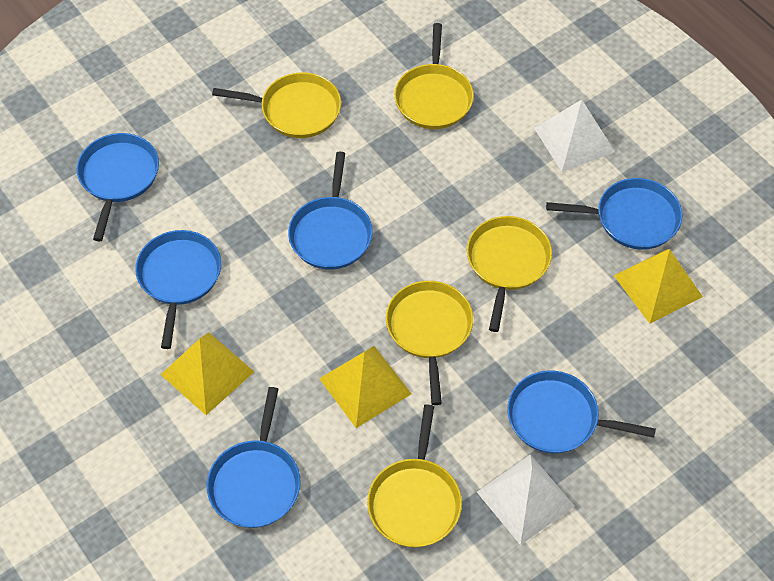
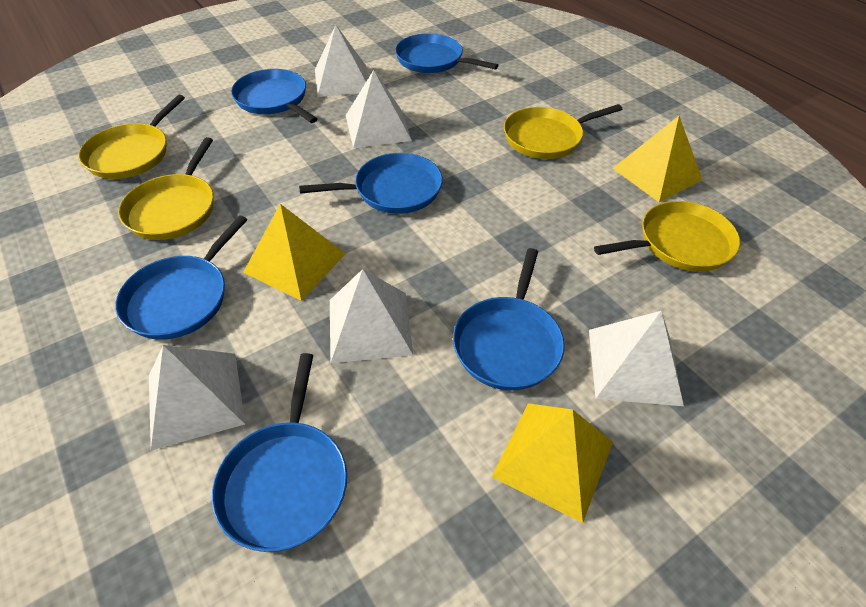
white pyramid: [477,454,575,545] [534,100,615,172] = 2 -> [149,345,245,450] [315,25,368,97] [330,269,413,363] [346,70,412,148] [589,311,684,406] = 5
yellow pan: [212,72,341,138] [367,405,462,547] [386,281,473,405] [394,23,474,129] [467,216,552,332] = 5 -> [79,95,185,179] [118,137,214,240] [504,104,622,159] [594,201,740,272] = 4

